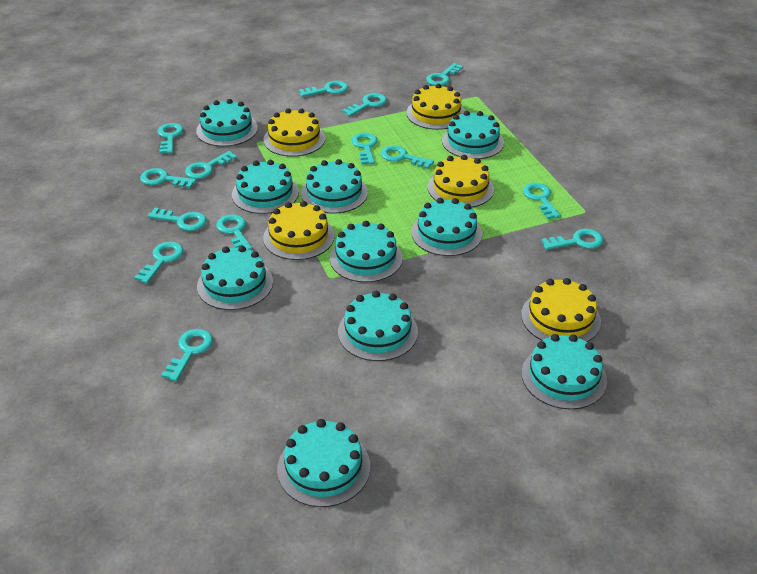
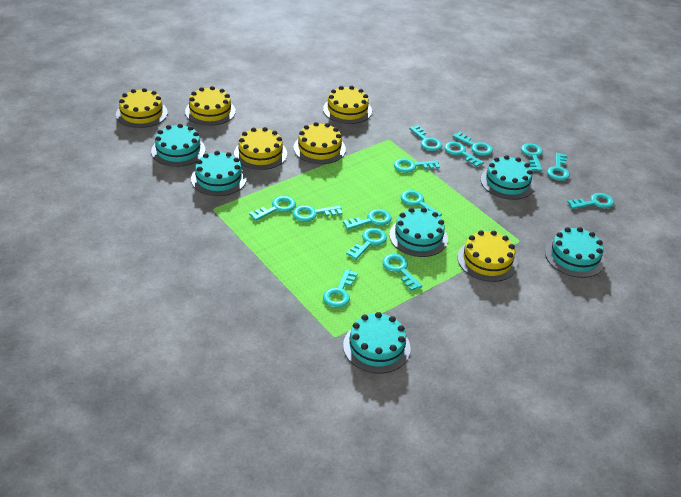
turquoise cake: [196,99,258,147] [197,246,273,310] [232,160,299,214] [277,419,370,507] [301,159,368,213] [330,221,403,283] [338,291,418,361] [411,198,482,256] [442,111,504,159] [522,334,607,410] = 10 -> [151,123,205,167] [191,151,247,196] [343,312,411,374] [389,207,448,257] [481,155,535,200] [545,227,605,278] = 6
yellow cake: [263,108,325,157] [263,201,335,260] [406,84,465,130] [428,155,494,208] [521,278,601,342] = 5 -> [116,88,168,128] [185,86,236,126] [234,127,287,170] [293,122,346,164] [323,86,372,124] [457,230,518,282] = 6

